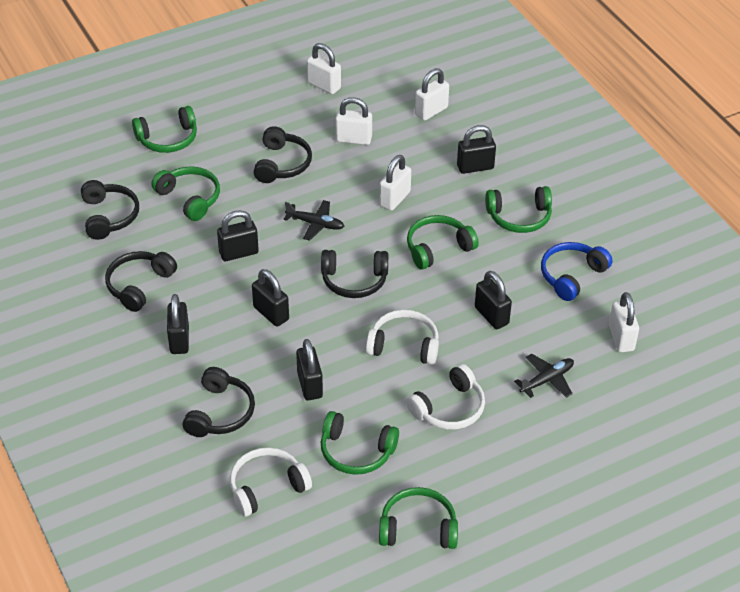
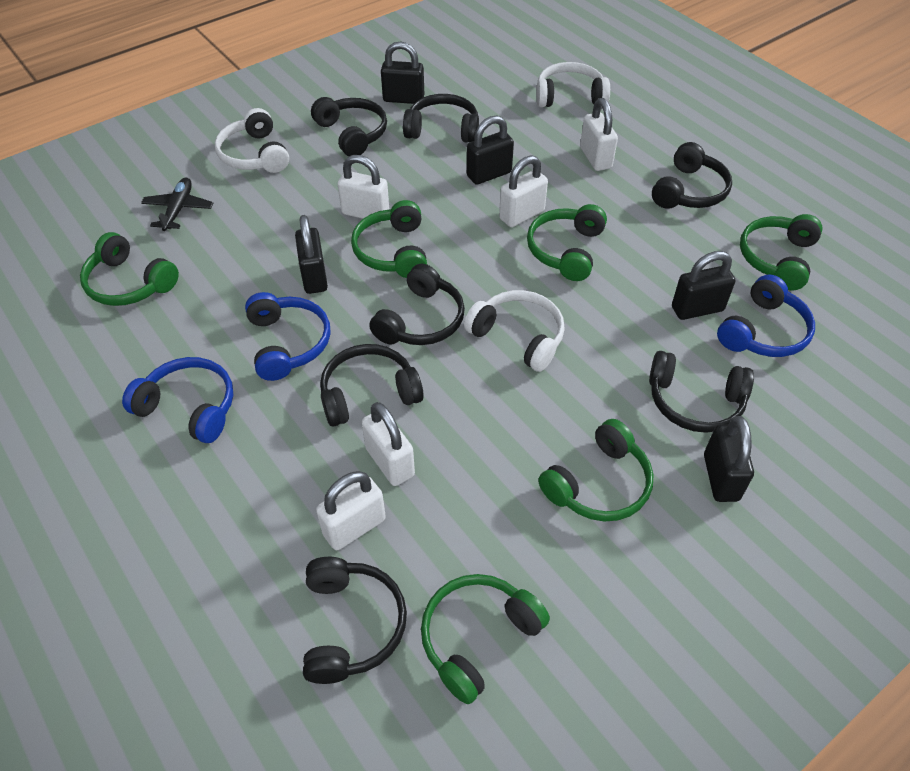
black headphones: [81,180,139,240] [105,251,177,312] [182,367,255,437] [253,126,312,183] [321,250,388,298] = 5 -> [303,557,407,684] [311,97,387,156] [320,344,424,426] [369,264,465,345] [403,94,479,143] [649,351,754,433] [652,142,732,209] = 7
black padlock: [167,294,189,354] [217,210,259,261] [252,269,289,327] [296,339,323,400] [457,125,496,174] [475,271,512,329] = 6 -> [295,215,328,294] [381,42,424,104] [467,116,514,185] [672,251,736,320] [704,416,754,502] = 5
black plane: [283,200,344,241] [514,353,574,398] = 2 -> [141,177,213,231] = 1
blue headphones: [541,242,612,301] = 1 -> [122,357,233,443] [245,292,330,381] [717,274,815,357] = 3

